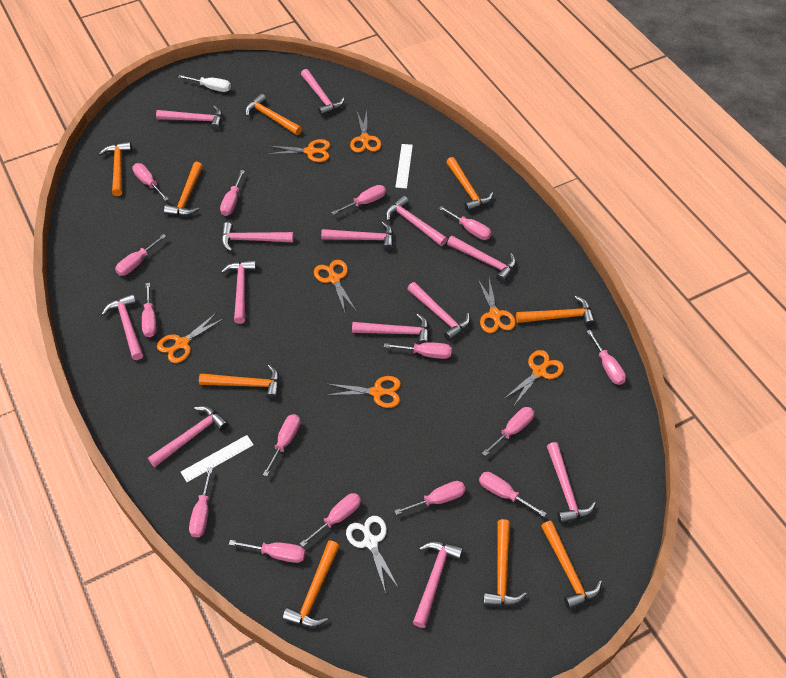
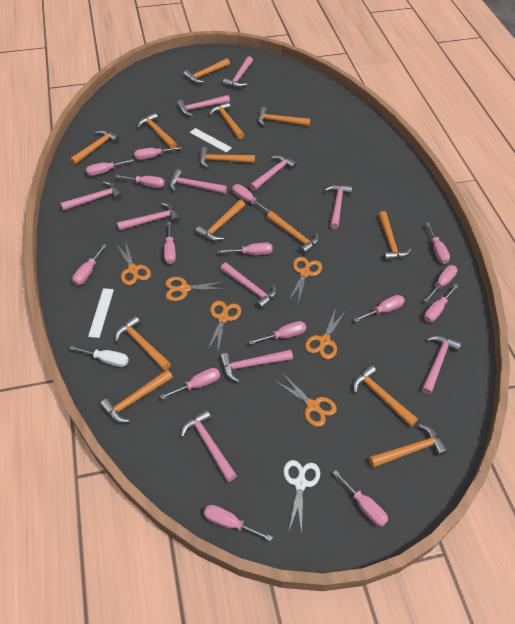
orange hammer: [99,142,132,196] [164,162,203,216] [199,365,280,400] [245,94,302,135] [283,541,340,628] [446,157,493,212] [483,519,527,606] [516,296,595,327] [541,521,602,610] = 9 -> [70,130,120,165] [100,370,173,423] [115,316,171,371] [137,113,177,148] [183,58,230,83] [195,200,245,241] [200,147,255,168] [209,102,244,139] [258,107,310,126] [267,211,319,255] [353,365,418,427] [369,424,448,468] [378,211,411,261] = 13
orange scissors: [157,312,225,363] [269,139,330,162] [314,260,357,312] [328,376,401,408] [350,111,381,153] [478,278,516,333] [504,350,564,407] = 7 -> [116,241,151,285] [165,277,225,301] [207,301,241,351] [276,374,337,427] [289,257,322,303] [305,308,345,359] = 6
pink hammer: [102,294,143,360] [148,406,229,467] [156,105,222,131] [221,222,294,251] [221,260,256,324] [301,69,345,116] [321,222,394,251] [352,314,429,344] [386,196,447,246] [407,282,470,341] [413,541,463,628] [447,236,516,283] [547,442,596,524] = 13 -> [60,181,122,211] [117,202,180,231] [170,169,227,194] [177,95,230,116] [181,410,237,482] [220,263,277,310] [220,349,293,382] [223,56,253,88] [250,155,297,191] [324,184,352,229] [421,335,461,395] = 11

